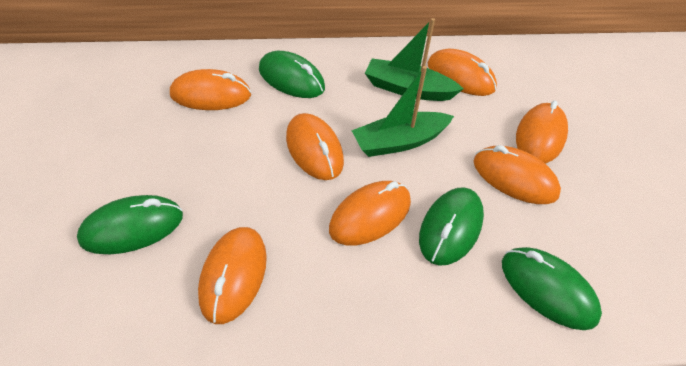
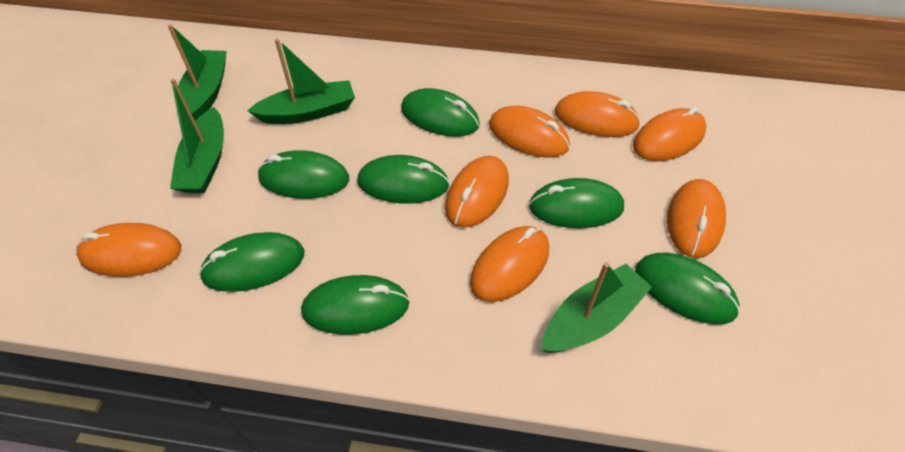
green boat: [352,66,454,157] [365,18,463,101] = 2 -> [168,24,227,121] [170,79,224,193] [247,38,355,124] [541,262,652,353] = 4
green mouse: [77,195,183,254] [259,51,325,98] [419,187,484,266] [502,247,602,330] = 4 -> [199,232,305,292] [257,150,349,199] [301,275,410,335] [358,155,450,204] [401,88,480,137] [529,178,624,228] [635,253,740,324] = 7

